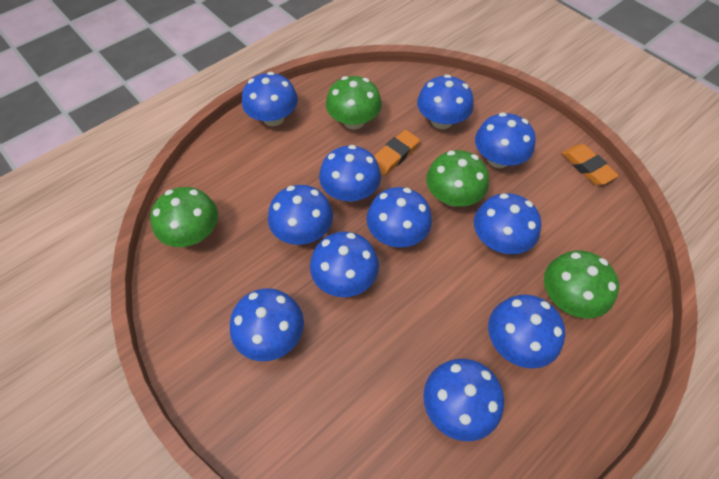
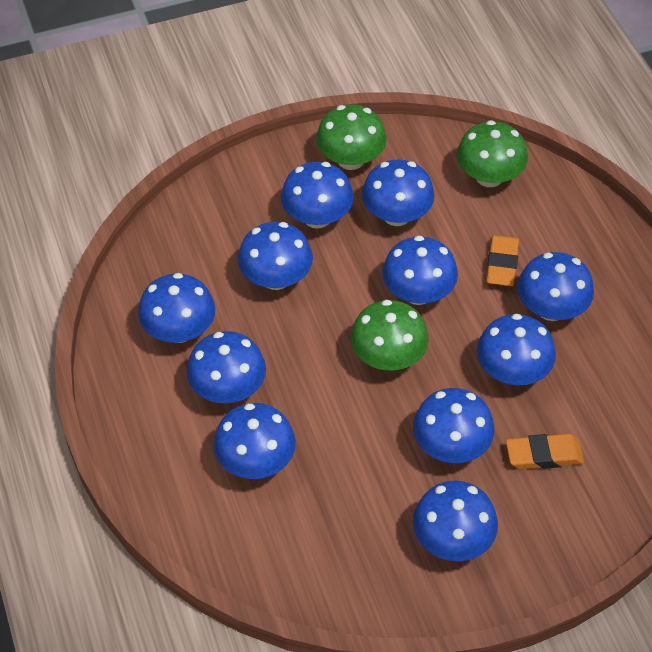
green mushroom: [150,187,218,247] [326,76,382,130] [426,150,489,207] [544,250,619,318] = 4 -> [316,105,387,170] [351,300,429,370] [457,120,528,187] = 3

